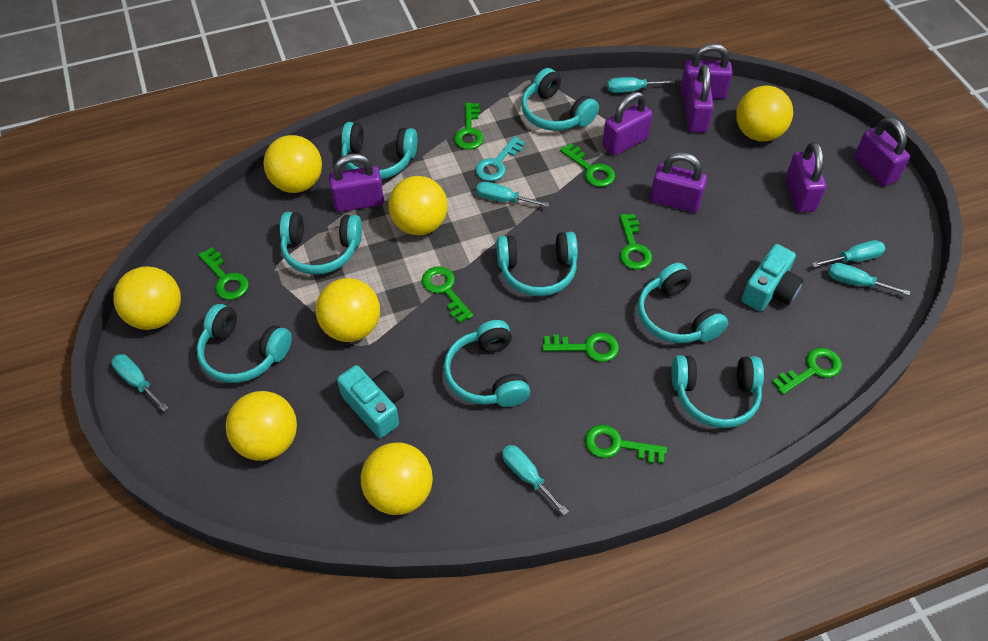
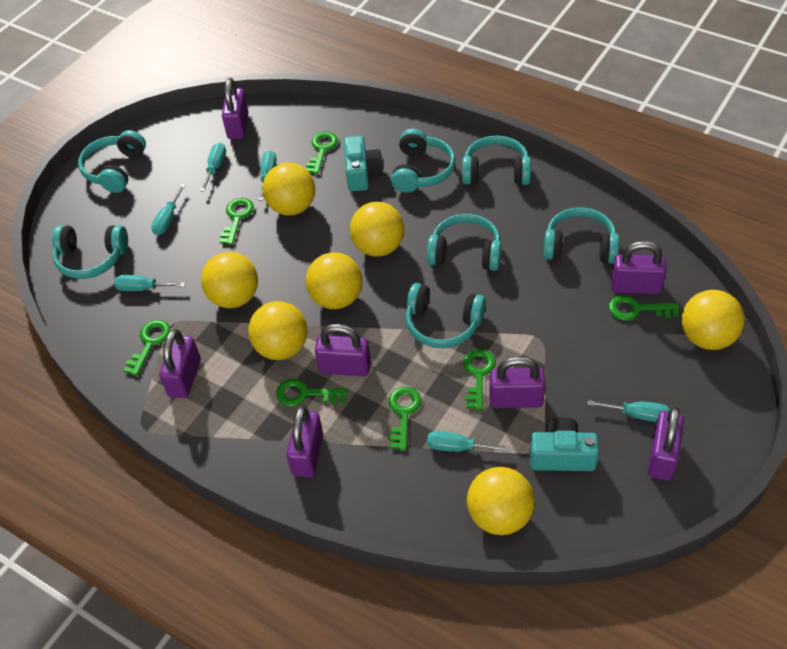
green key: [198,248,249,300] [422,266,473,323] [454,103,484,150] [542,333,619,362] [560,143,615,187] [585,425,667,464] [620,214,652,270] [772,348,842,395] = 8 -> [124,320,171,376] [219,198,254,245] [276,379,348,406] [306,132,338,174] [389,387,421,451] [463,349,496,410] [609,295,679,320] = 7
turquoise headphones: [197,304,292,383] [280,212,362,275] [341,122,417,179] [444,320,530,407] [496,232,578,296] [521,68,599,131] [637,263,728,343] [671,355,764,428] = 8 -> [52,225,128,279] [78,130,146,193] [391,129,456,193] [406,283,486,348] [427,214,502,271] [462,135,531,185] [544,207,619,264] = 7
turquoise key: [475,136,525,181] = 1 -> none = 0

